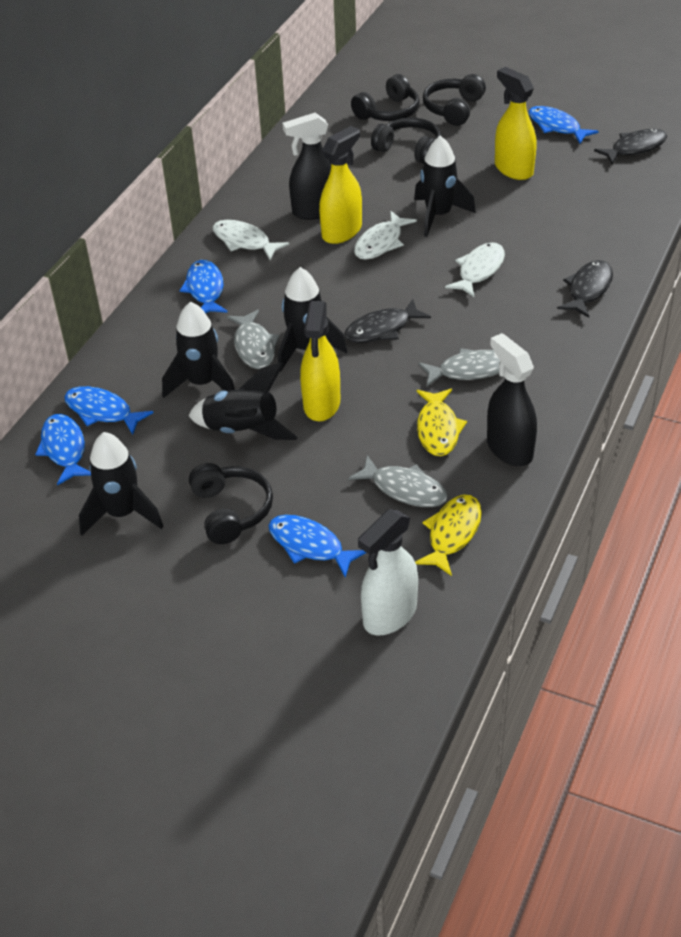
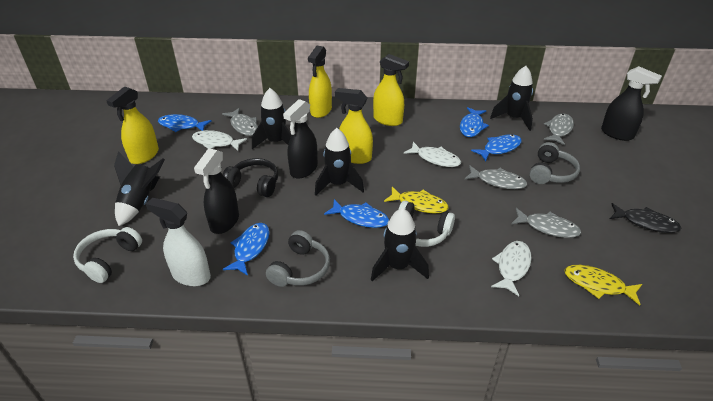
black fish: [344,299,431,343] [557,260,613,318] [594,129,667,164] = 3 -> [610,203,681,233] = 1
black headphones: [189,463,273,544] [351,74,420,121] [371,117,441,164] [423,74,486,126] = 4 -> [223,158,278,197] = 1
black spray bottle: [283,113,331,220] [487,333,537,466] = 2 -> [194,149,239,234] [283,99,318,179] [601,66,662,141] = 3
grey fish: [227,310,280,369] [348,455,448,507] [418,348,500,386] = 3 -> [222,108,258,136] [465,165,528,189] [511,208,581,238] [544,113,574,145] = 4
grey headphones: none = 0 -> [266,230,330,287] [529,142,580,184] = 2
white headphones: none = 0 -> [73,227,142,283] [398,201,455,247] = 2
yellow spray bottle: [300,301,340,421] [319,126,362,244] [495,67,537,180] = 3 -> [106,86,159,164] [308,46,332,118] [335,88,373,164] [373,54,409,126] = 4

